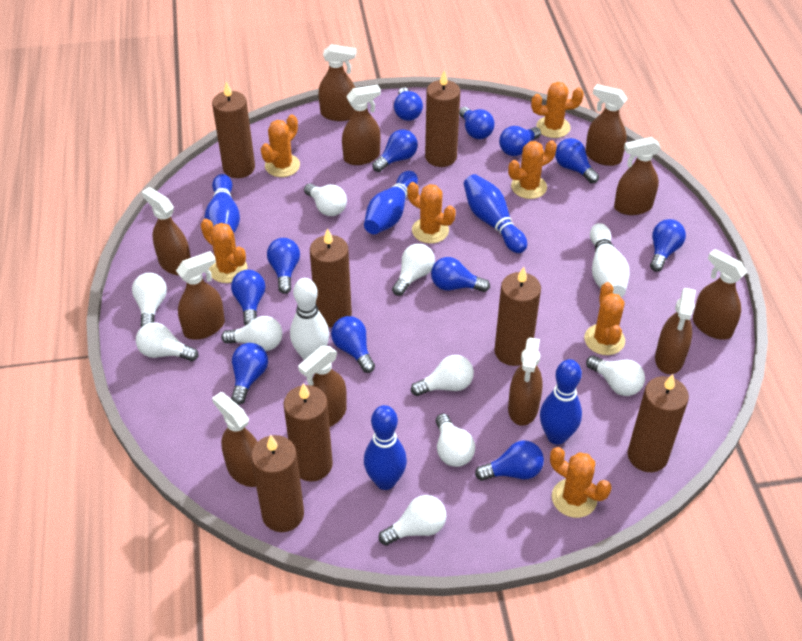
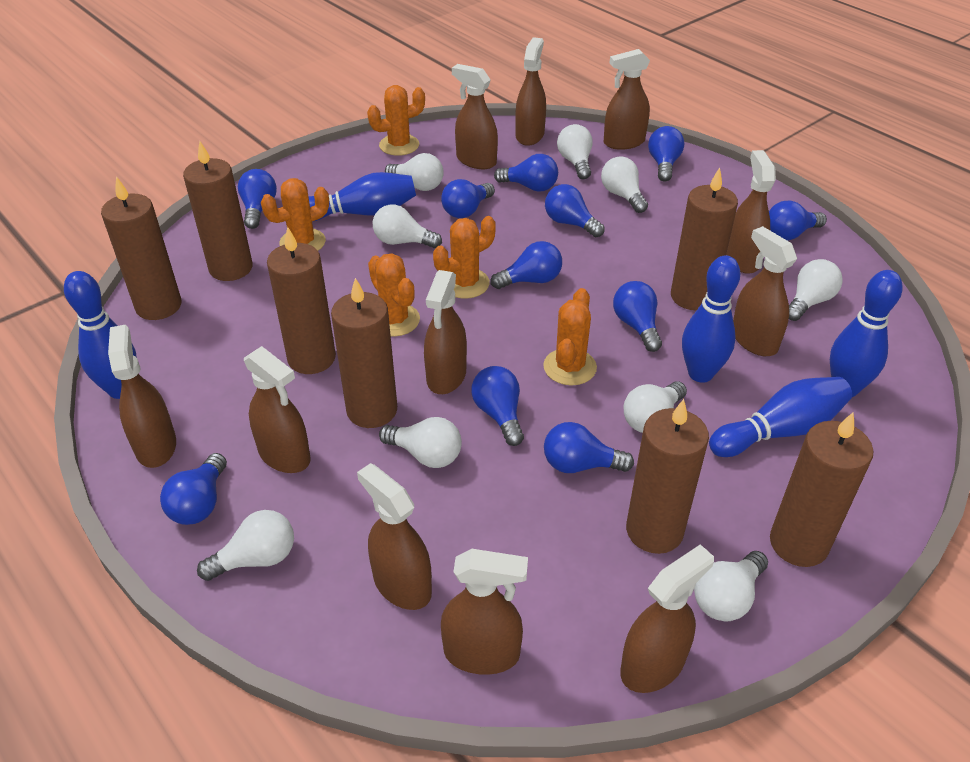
blue light bulb: [231,270,265,326] [231,343,268,405] [267,238,300,294] [331,316,375,373] [372,129,418,172] [394,87,423,121] [431,257,490,292] [459,107,495,139] [475,441,544,481] [499,126,541,156] [555,138,599,183] [650,219,686,272] = 12 -> [160,453,227,525] [238,169,277,229] [441,179,495,218] [471,366,524,446] [491,241,562,289] [494,154,558,192] [544,422,634,473] [545,184,605,237] [613,281,662,352] [648,126,684,181] [769,201,827,240] = 11
orange cactus: [201,219,247,283] [261,115,300,177] [407,182,456,244] [508,140,557,199] [531,82,584,138] [550,447,612,518] [584,282,625,355] = 7 -> [261,178,329,251] [367,85,425,156] [368,253,420,337] [433,216,496,299] [543,288,597,385] = 5
white bowling pin: [290,278,329,360] [590,223,630,297] = 2 -> none = 0

